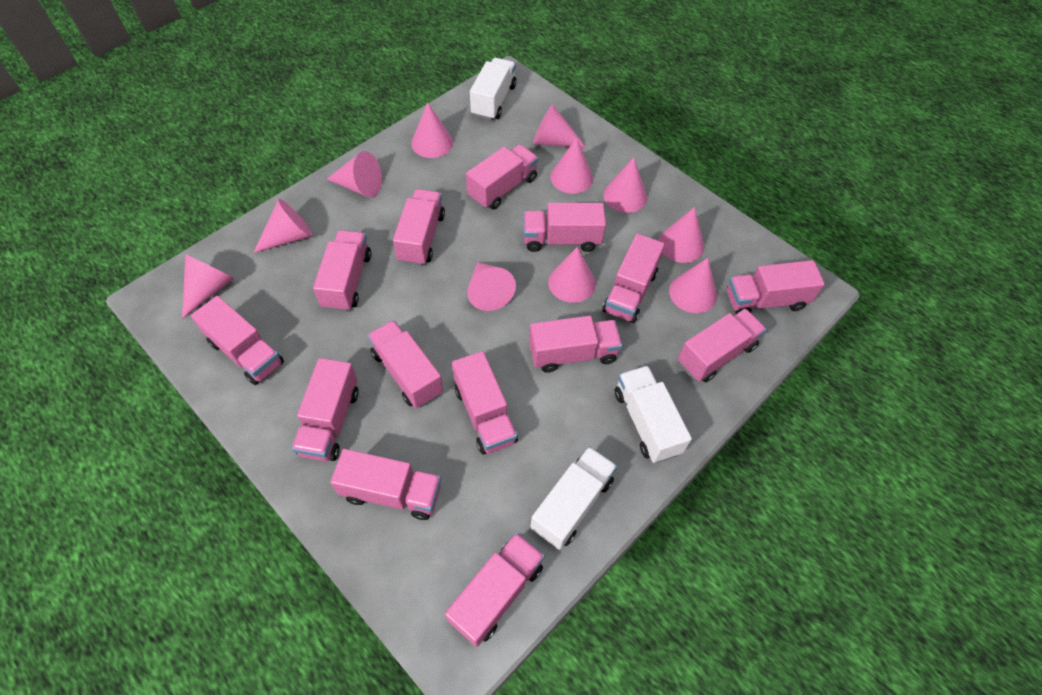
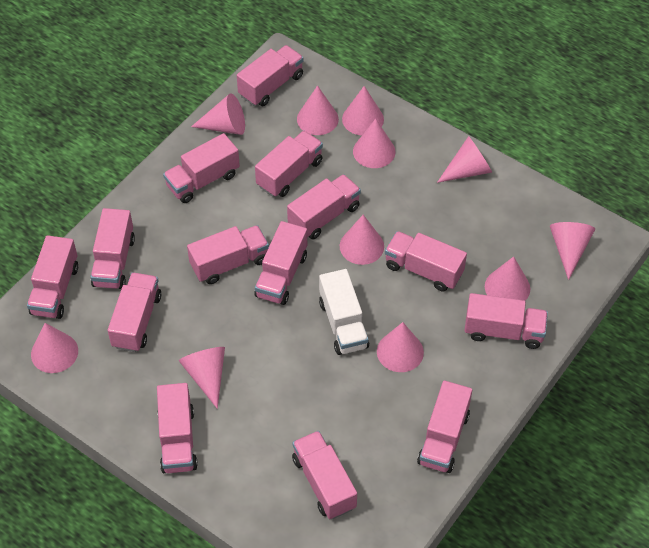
white truck: [470,58,517,121] [530,447,617,550] [615,366,692,463] = 3 -> [319,269,369,355] = 1

